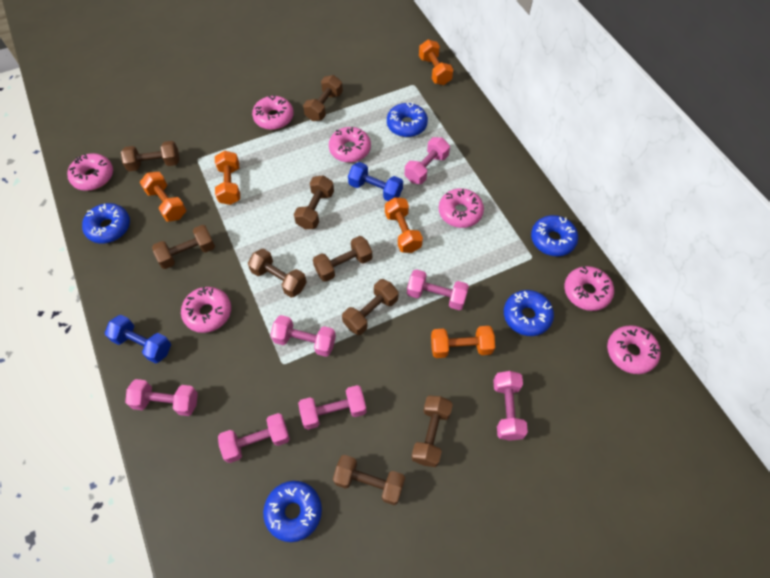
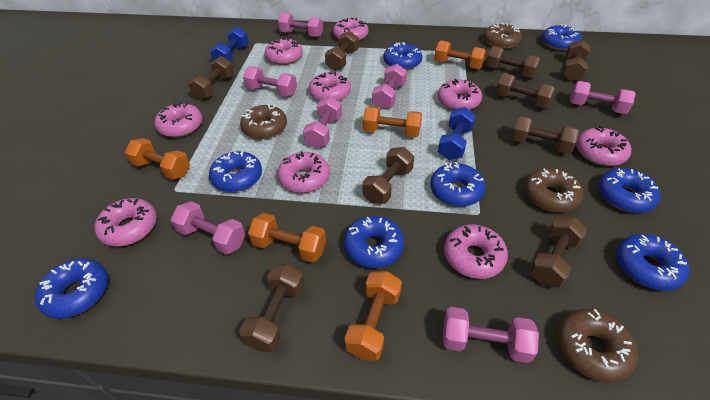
blue donut: [82,203,130,244] [263,481,322,542] [387,102,428,137] [504,290,554,336] [531,215,578,256] = 5 -> [35,258,108,319] [209,151,262,192] [344,216,404,268] [383,42,422,70] [430,162,486,207] [542,24,582,51] [598,168,660,213] [616,234,689,291] = 8
brown donut: none = 0 -> [240,105,287,139] [484,23,522,49] [524,168,583,213] [557,309,638,383] = 4
pink donut: [67,153,113,191] [181,287,231,333] [252,95,294,130] [329,127,371,163] [439,188,484,228] [564,266,614,311] [607,325,660,374] = 7 -> [95,198,157,246] [154,102,202,137] [265,38,303,65] [277,151,330,193] [309,72,351,101] [333,18,369,41] [438,79,482,110] [444,224,508,279] [576,126,631,166] = 9

